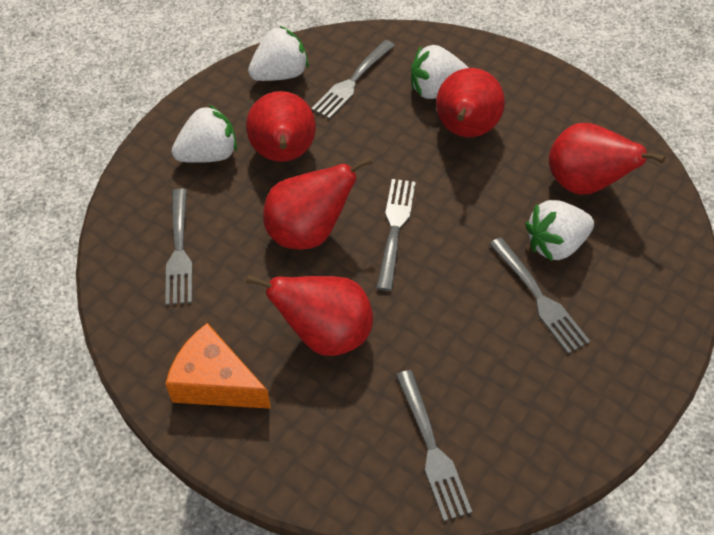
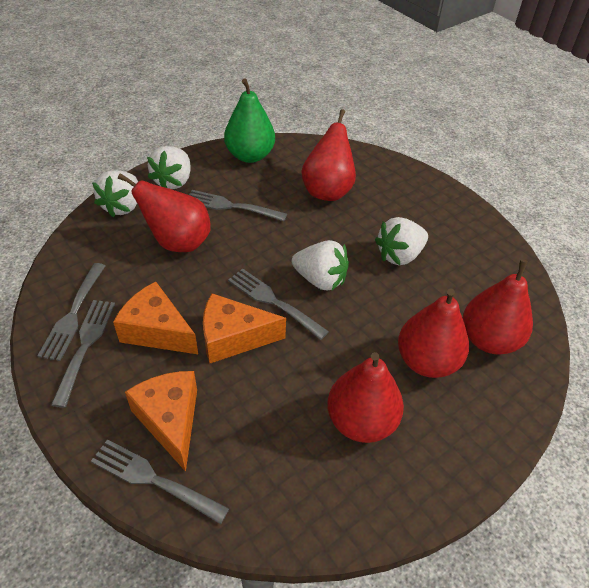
green pear: none = 0 -> [224,78,275,163] = 1
orange cheese: [165,323,271,409] = 1 -> [113,282,198,354] [125,371,197,472] [203,293,286,363] = 3

